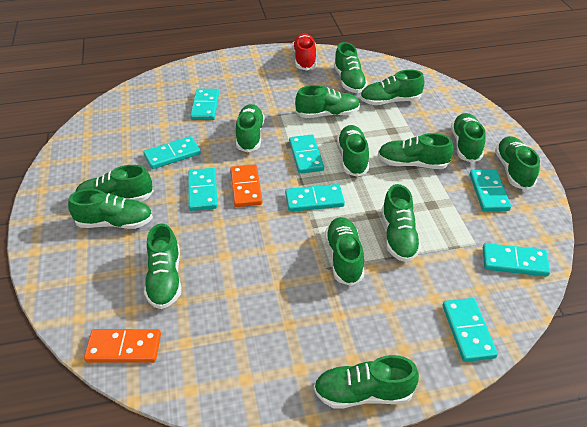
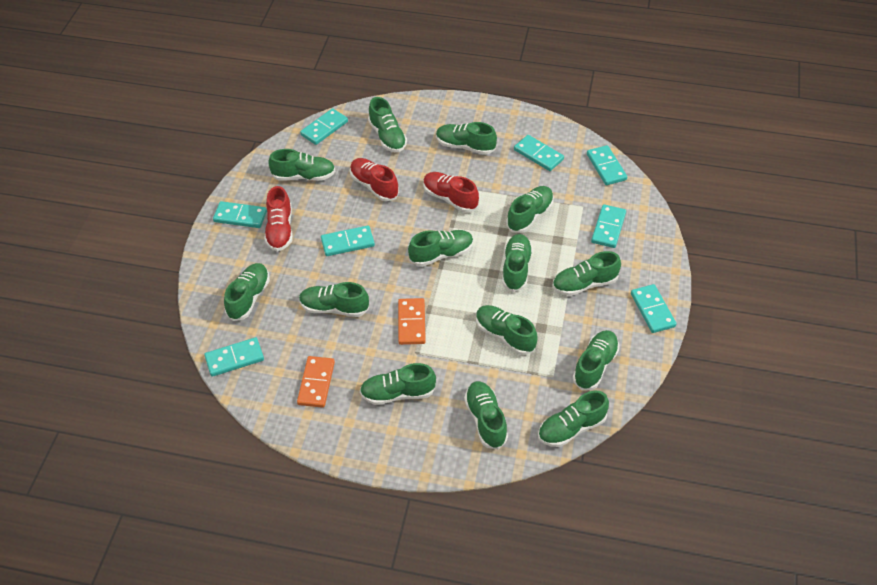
red shoe: [293,33,316,71] = 1 -> [264,186,293,251] [350,158,399,201] [423,172,479,212] = 3

